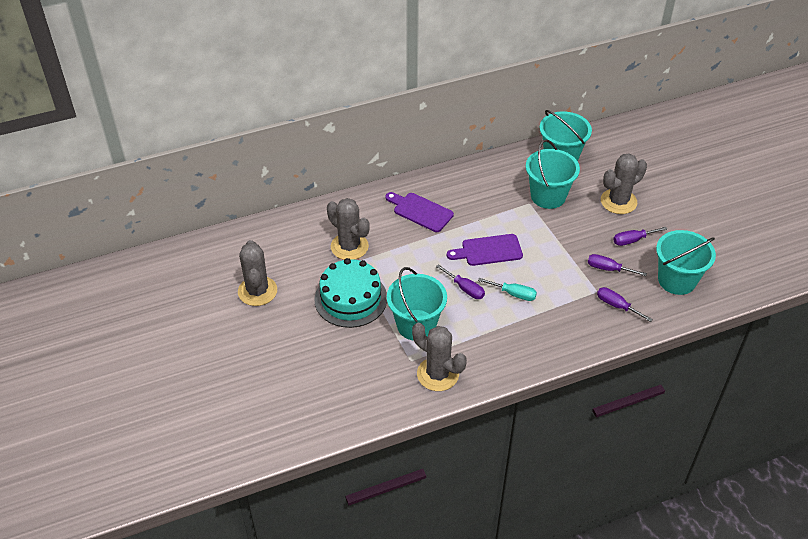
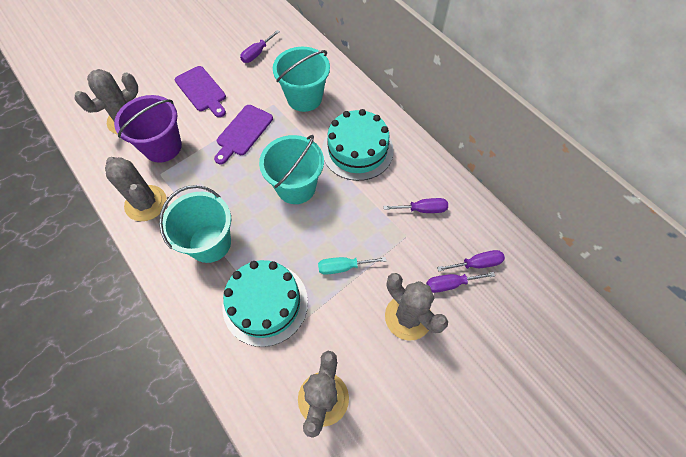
purple bucket: none = 0 -> [114,95,182,163] = 1
turquoise bucket: [387,267,447,341] [526,140,580,209] [540,110,592,161] [656,230,716,295] = 4 -> [159,185,231,263] [259,135,324,204] [273,47,330,112] = 3
turquoise cake: [314,258,387,328] = 1 -> [222,260,308,347] [322,109,394,181] = 2

